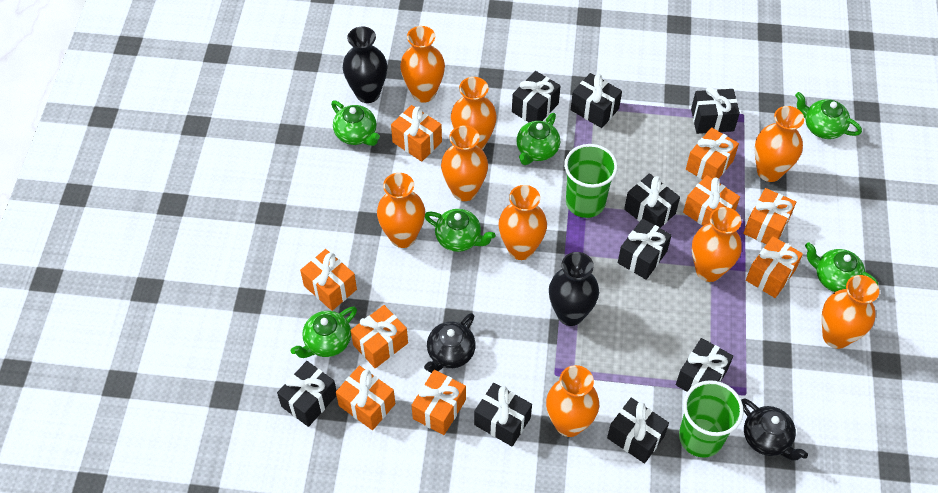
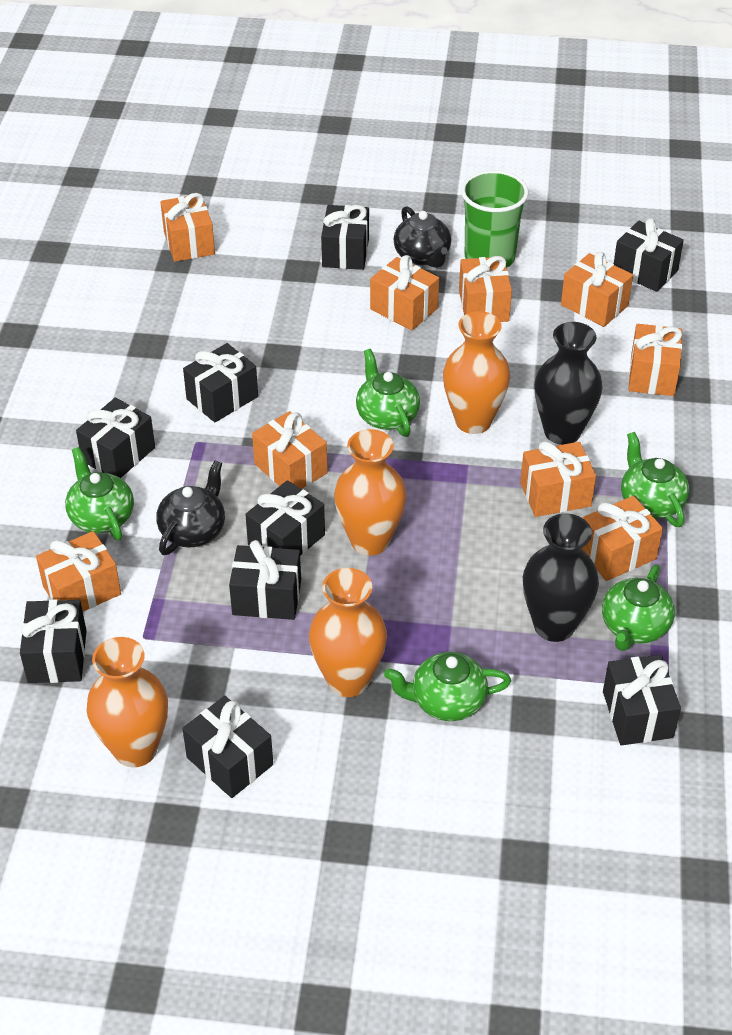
green cup: [564,144,618,218] [679,380,744,457] = 2 -> [461,170,529,268] = 1
green teapot: [291,306,357,358] [331,101,380,146] [425,209,495,252] [516,113,560,165] [795,92,862,139] [805,242,878,292] = 6 -> [65,447,134,541] [356,349,420,437] [384,652,511,721] [602,564,675,651] [621,432,689,527] = 5
orange vase: [377,173,425,248] [400,26,445,103] [441,125,488,201] [451,77,497,150] [498,185,547,260] [546,365,599,437] [692,207,742,282] [755,106,804,182] [822,275,879,349] = 9 -> [87,637,168,767] [309,568,387,697] [334,429,407,556] [443,311,510,434] = 4

